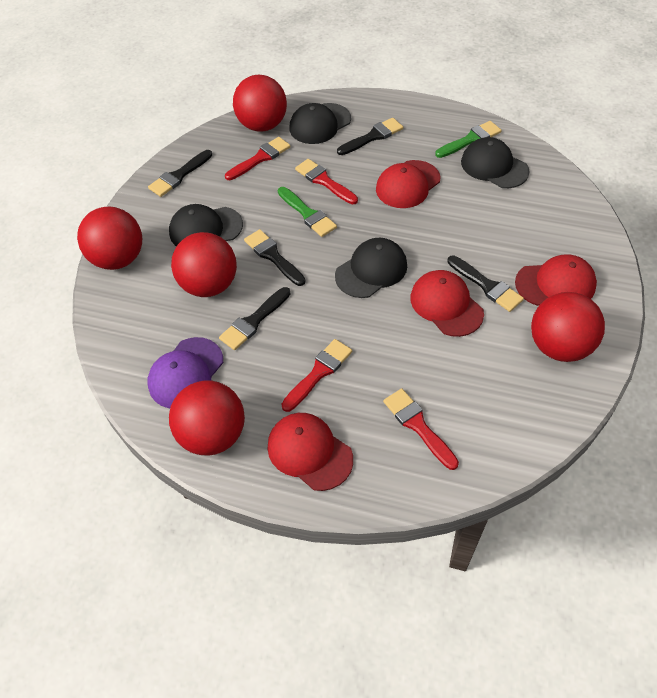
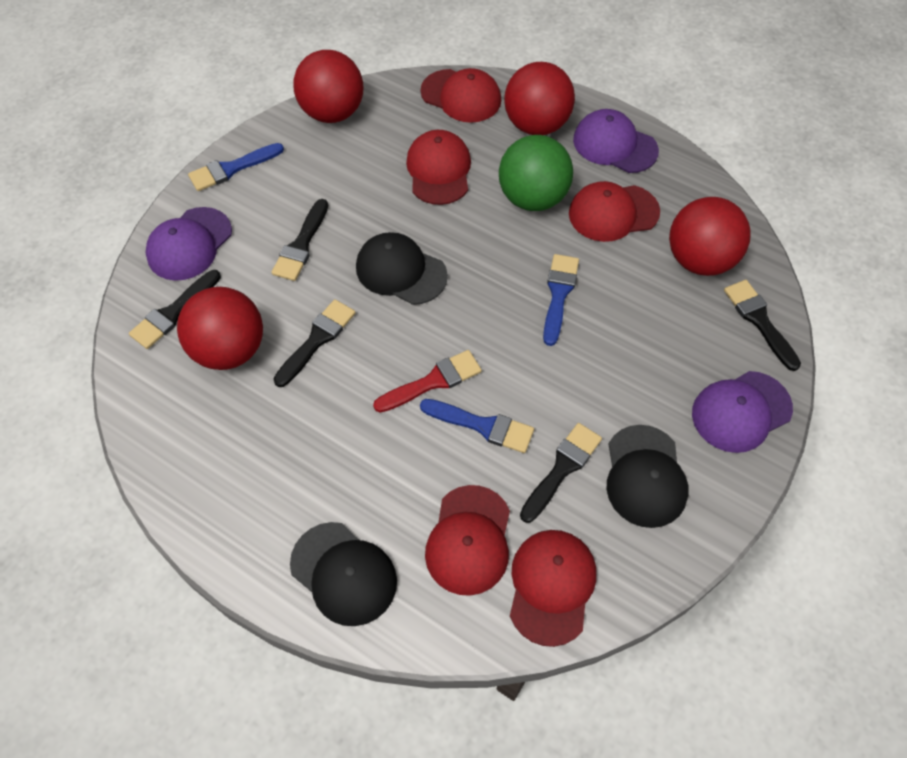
black cap: [169,204,243,247] [290,103,351,144] [335,238,407,298] [461,137,529,188] = 4 -> [290,522,397,626] [356,232,448,305] [606,425,688,528] = 3
blue brush: none = 0 -> [188,143,284,191] [420,399,534,453] [543,254,579,346] = 3
green ball: none = 0 -> [499,135,573,211] = 1
green brush: [278,187,337,237] [435,121,502,158] = 2 -> none = 0
purple cap: [148,337,223,408] = 1 -> [146,207,232,281] [573,109,659,173] [692,371,793,453] = 3
red ball: [77,207,142,270] [169,380,245,456] [171,232,237,297] [233,75,287,132] [531,292,605,362] = 5 -> [177,287,263,370] [293,50,363,123] [504,62,575,135] [669,197,750,276] = 4
red brush: [225,137,290,180] [281,339,352,412] [295,159,358,204] [383,388,459,470] = 4 -> [373,350,482,412] = 1
red cap: [268,413,353,491] [376,160,441,208] [410,270,484,337] [515,254,597,306] = 4 -> [406,130,471,205] [420,68,501,123] [425,485,510,596] [510,530,596,647] [569,181,660,242] = 5

